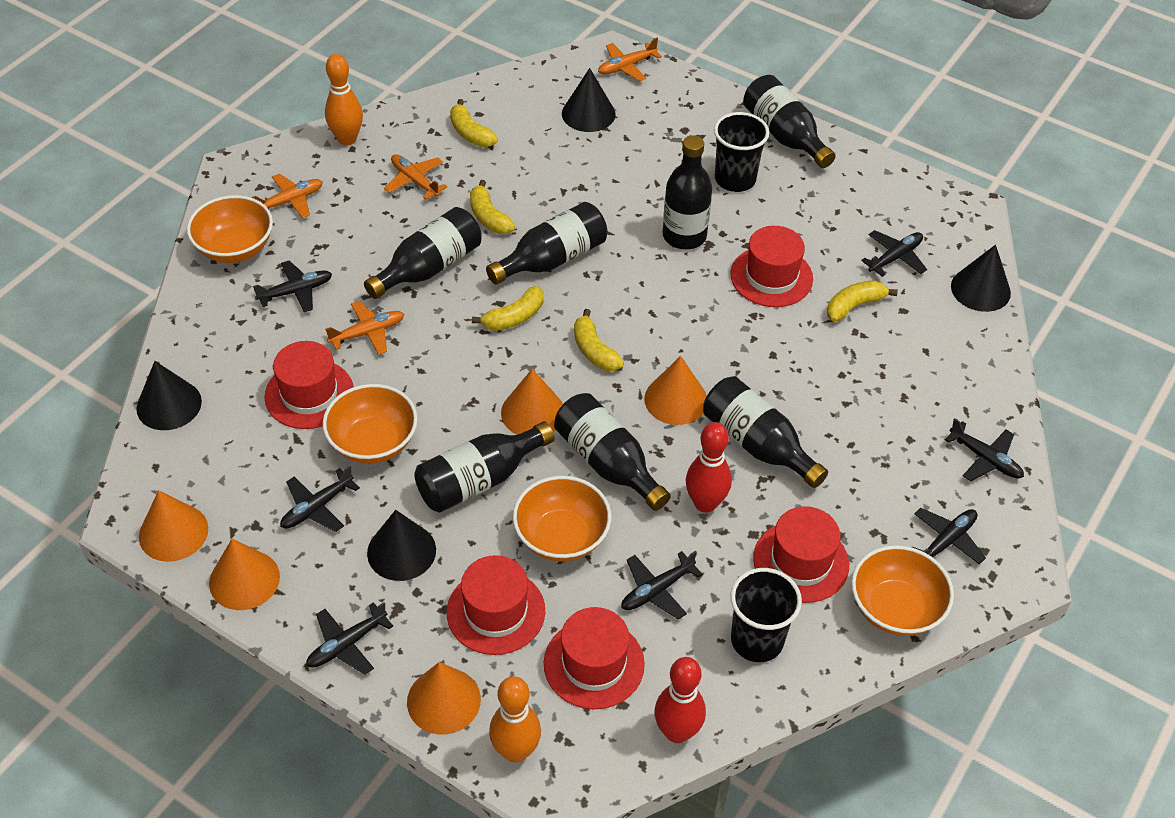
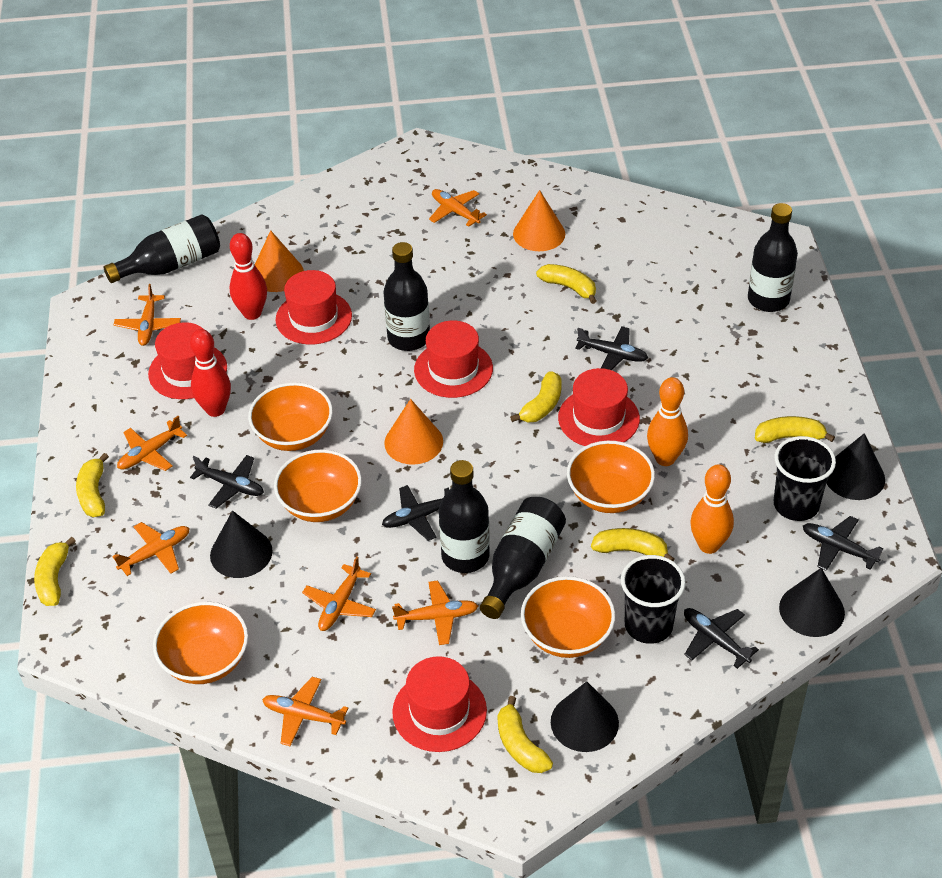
black bottle: [364,207,482,299] [414,421,554,513] [486,202,607,285] [554,393,671,511] [663,135,712,250] [703,376,828,488] [743,75,836,168] = 7 -> [104,214,220,283] [383,242,430,351] [439,460,490,573] [480,497,566,619] [748,203,798,312] = 5
black plane: [253,260,332,312] [280,466,360,532] [306,602,393,675] [621,551,703,620] [861,230,927,277] [912,508,986,565] [945,418,1024,481] = 7 -> [190,455,264,508] [382,485,450,541] [575,326,648,370] [684,608,759,669] [803,516,883,571] = 5
orange bowl: [187,195,273,263] [323,384,418,464] [513,476,611,562] [851,545,954,636] = 4 -> [153,602,248,684] [248,382,333,451] [274,449,362,522] [521,576,615,658] [567,441,655,513] = 5
orange cone: [139,490,208,562] [209,539,280,610] [407,662,481,734] [501,369,563,434] [644,356,707,425] = 5 -> [255,230,304,292] [384,399,443,465] [513,190,565,251] = 3
orange plane: [251,173,323,218] [325,301,404,355] [384,154,447,200] [598,38,662,81] = 4 -> [112,522,189,576] [114,284,181,346] [117,416,187,471] [262,677,348,746] [302,556,376,631] [392,580,478,645] [429,189,487,227] = 7
yellow banana: [450,99,498,147] [470,180,515,234] [472,286,544,331] [574,309,624,371] [827,280,898,321] = 5 -> [34,537,76,606] [76,453,109,517] [498,696,553,773] [510,371,562,422] [536,264,596,304] [591,528,675,561] [755,416,835,443] = 7

